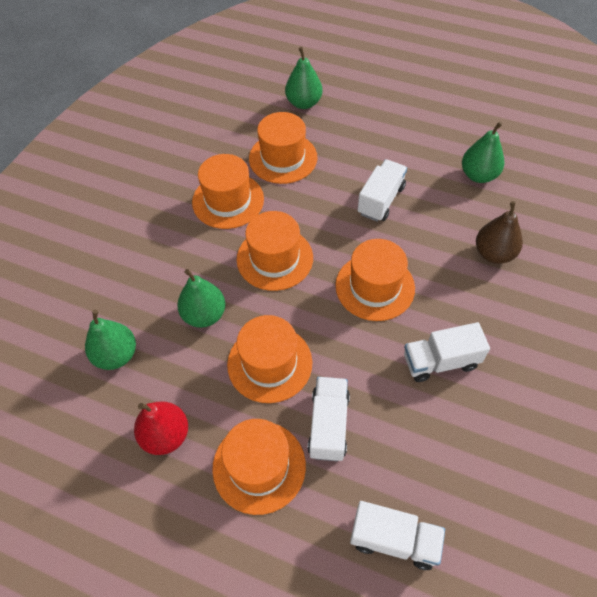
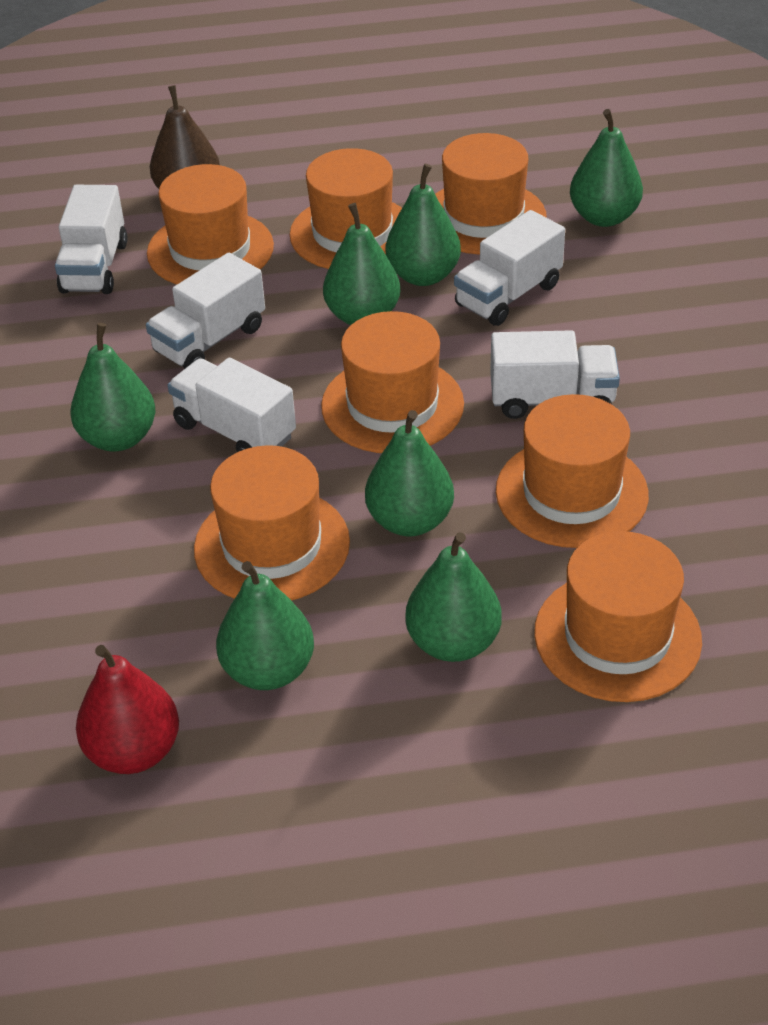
green pear: [85,310,136,370] [177,269,225,328] [285,47,323,109] [462,121,505,183] = 4 -> [71,323,155,452] [216,561,314,690] [323,203,400,325] [365,410,454,536] [386,164,461,286] [405,532,502,662] [570,109,643,227] = 7
orange hat: [192,154,264,229] [212,419,306,515] [227,315,312,403] [237,211,313,291] [249,112,318,184] [335,239,415,321] = 6 -> [147,164,274,284] [194,445,350,601] [290,148,402,269] [321,311,464,453] [435,133,547,255] [496,394,649,548] [534,531,702,702] = 7
white truck: [308,377,350,461] [350,501,445,570] [358,159,407,222] [404,322,490,382] = 4 -> [55,185,127,294] [146,253,265,369] [167,358,296,452] [454,210,565,326] [490,330,620,419] = 5

